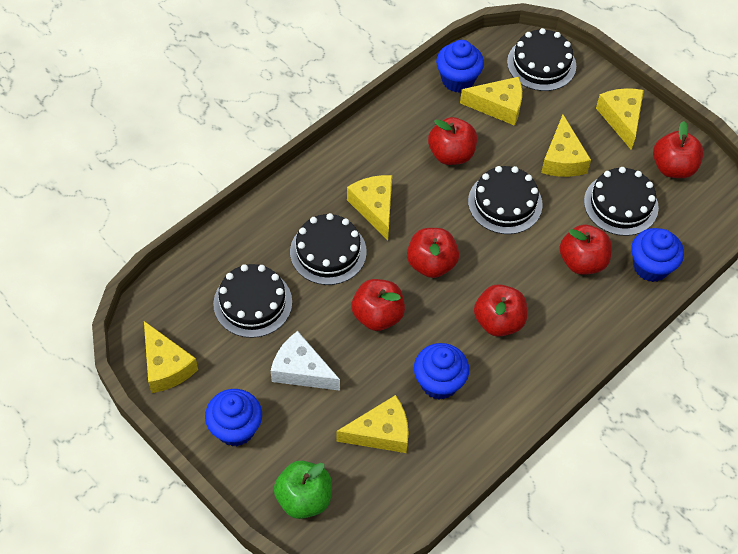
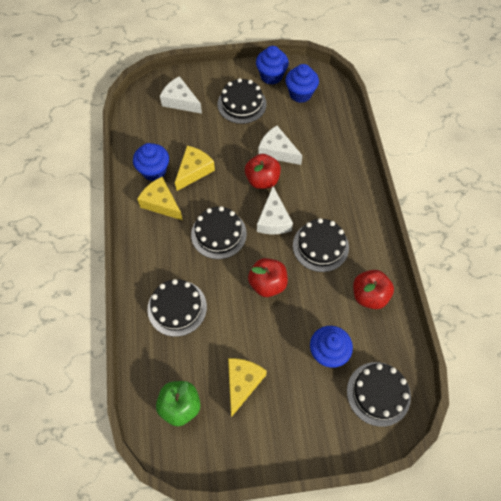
red apple: [351,279,405,331] [407,228,459,278] [428,117,477,165] [474,284,527,337] [559,225,612,275] [653,121,704,178] = 6 -> [245,154,281,189] [248,258,288,297] [353,270,394,309] = 3
white cheese: [271,331,340,391] = 1 -> [160,76,202,114] [257,186,293,234] [258,126,303,165] = 3
yellow cheese: [144,321,198,393] [336,395,409,453] [347,175,392,241] [460,77,522,126] [541,115,591,177] [596,88,644,150] = 6 -> [137,177,183,220] [175,146,215,191] [228,358,267,417] = 3

